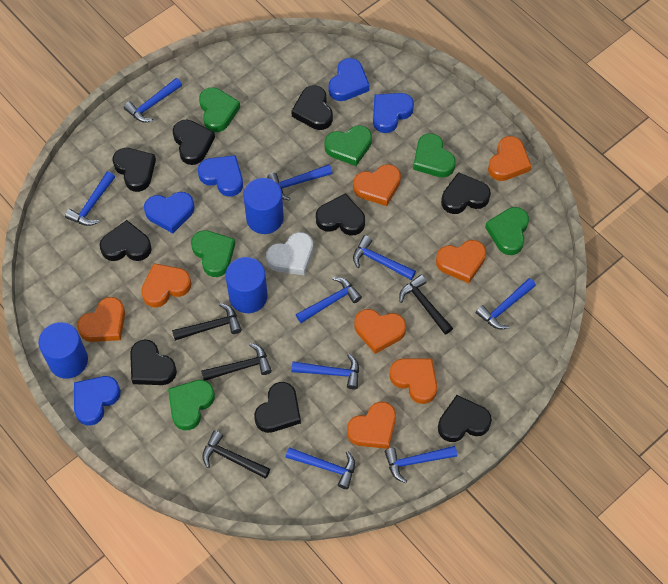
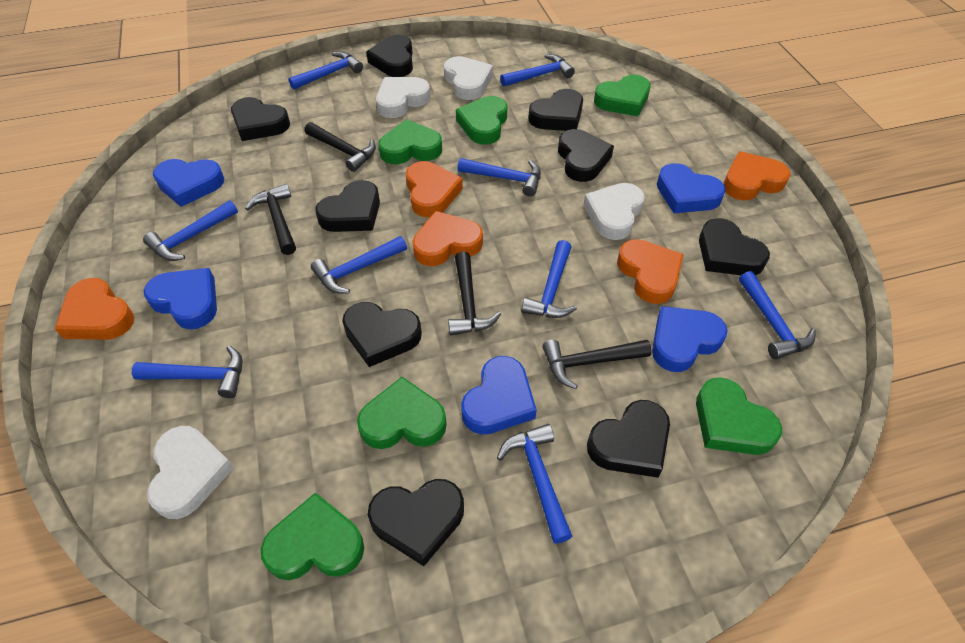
blue cylinder: [38,322,88,379] [225,257,268,313] [243,178,284,234] = 3 -> none = 0
orange heart: [77,297,125,342] [141,263,191,308] [347,402,396,449] [353,164,401,206] [354,309,406,354] [389,358,437,404] [436,240,486,283] [488,136,532,181] = 8 -> [55,278,134,340] [406,161,463,217] [412,211,483,266] [617,239,684,304] [723,151,790,200] = 5
white heart: [266,232,313,276] = 1 -> [147,426,234,519] [376,77,430,118] [444,56,493,100] [583,183,645,240] = 4

